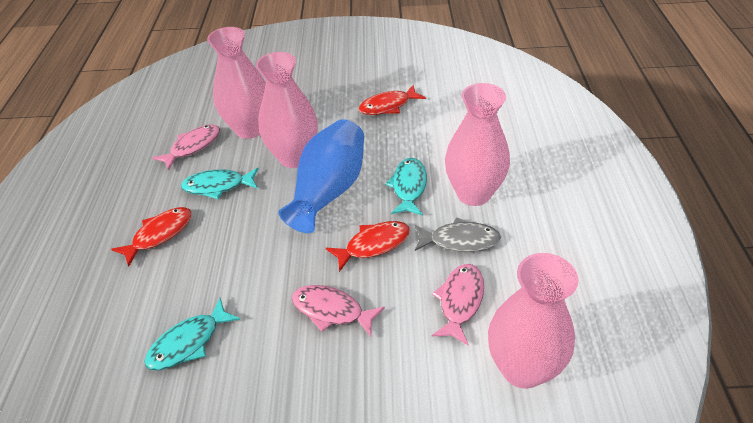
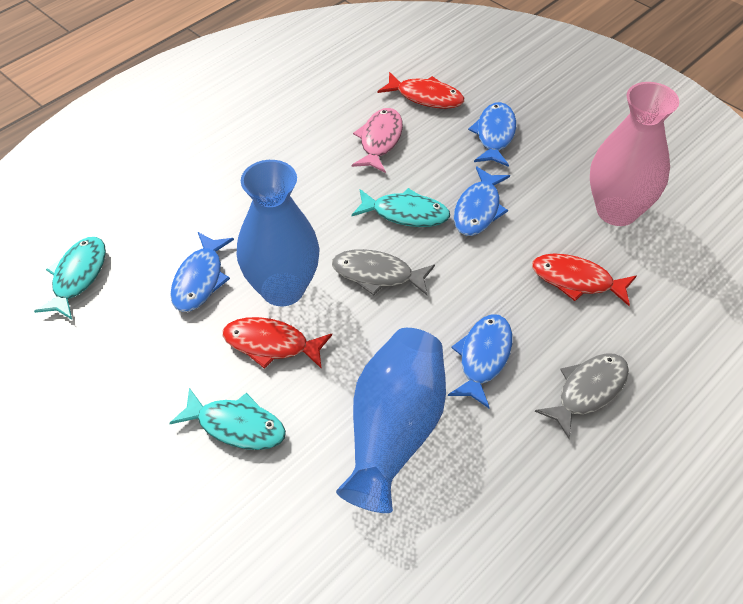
blue fish: none = 0 -> [171,232,234,312] [448,314,512,408] [454,166,510,236] [468,102,516,167] = 4
blue vase: [278,119,364,233] = 1 -> [237,160,320,306] [336,328,446,513] = 2
grey fish: [415,217,501,252] = 1 -> [332,249,435,295] [535,353,629,439] = 2
pink fish: [152,125,220,170] [292,285,385,337] [432,264,484,346] = 3 -> [352,108,403,173] = 1
pink vase: [207,27,266,139] [256,52,318,168] [445,83,510,206] [488,253,579,389] = 4 -> [590,82,679,226] = 1

